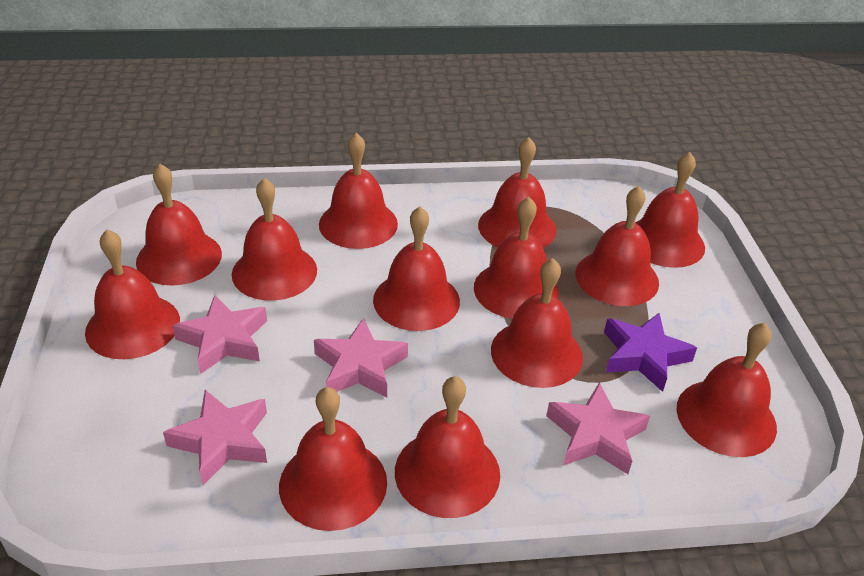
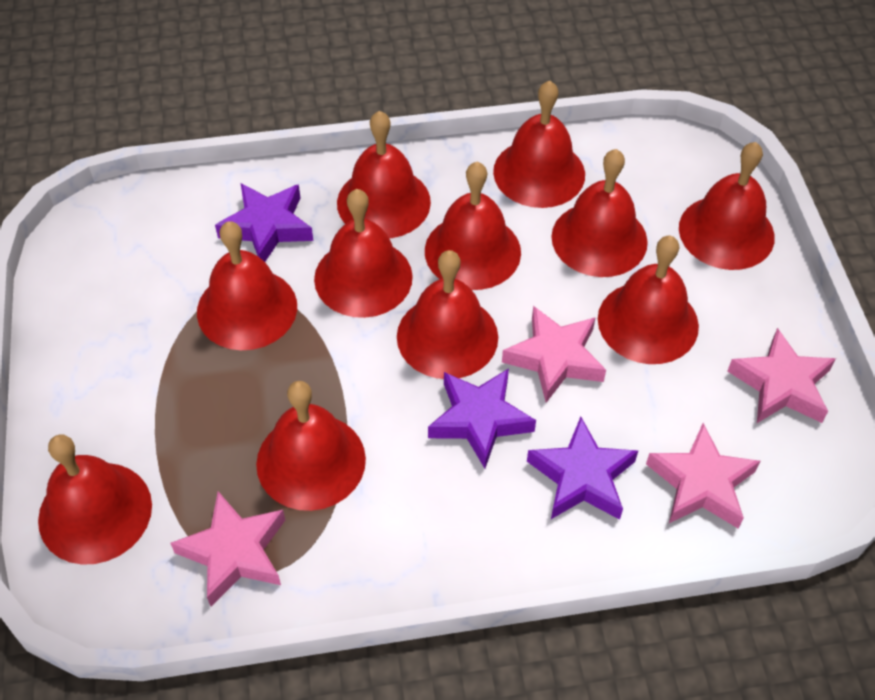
purple star: [604,313,697,392] = 1 -> [215,183,313,262] [428,368,536,468] [527,416,638,520] = 3
red bell: [85,229,180,359] [136,164,222,286] [232,178,317,301] [279,387,387,531] [319,133,398,249] [373,206,460,331] [395,376,500,518] [474,197,559,319] [478,137,556,248] [491,258,583,388] [575,186,659,306] [635,152,705,268] [676,323,777,457] = 13 -> [38,434,152,565] [197,221,297,350] [256,381,366,511] [314,189,413,318] [337,111,431,238] [397,250,498,379] [425,162,521,290] [493,80,585,208] [552,149,648,277] [598,235,699,364] [679,142,775,270] = 11

